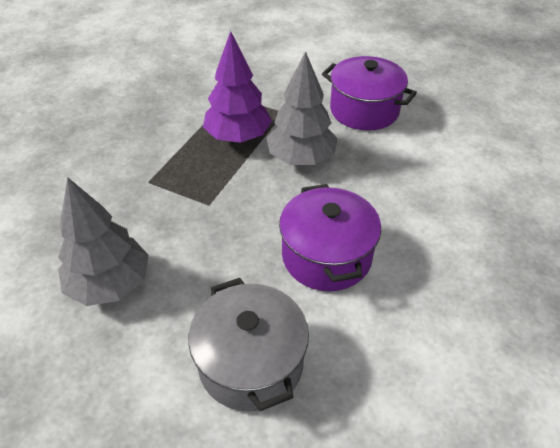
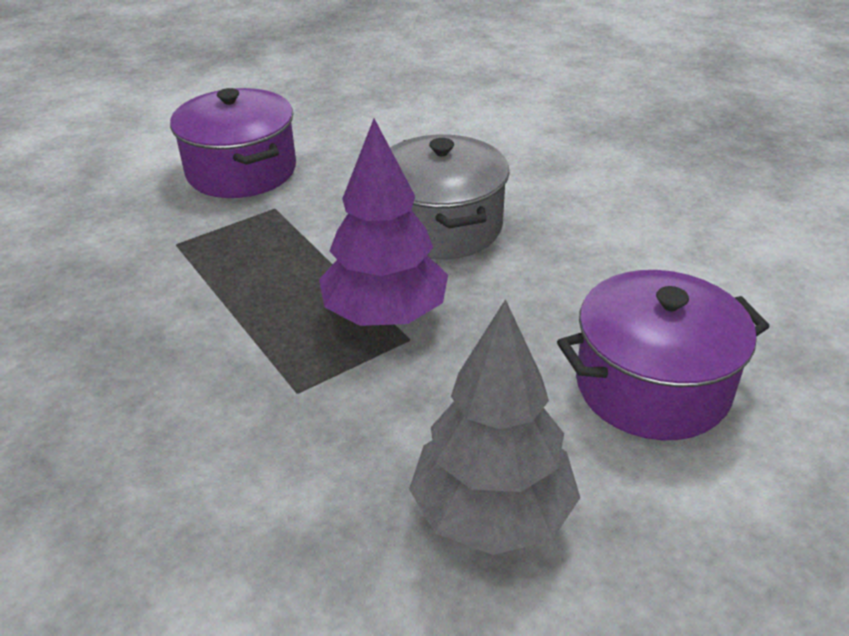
grey tree: [58,177,149,306] [266,51,338,165] = 2 -> [409,299,580,555] = 1

